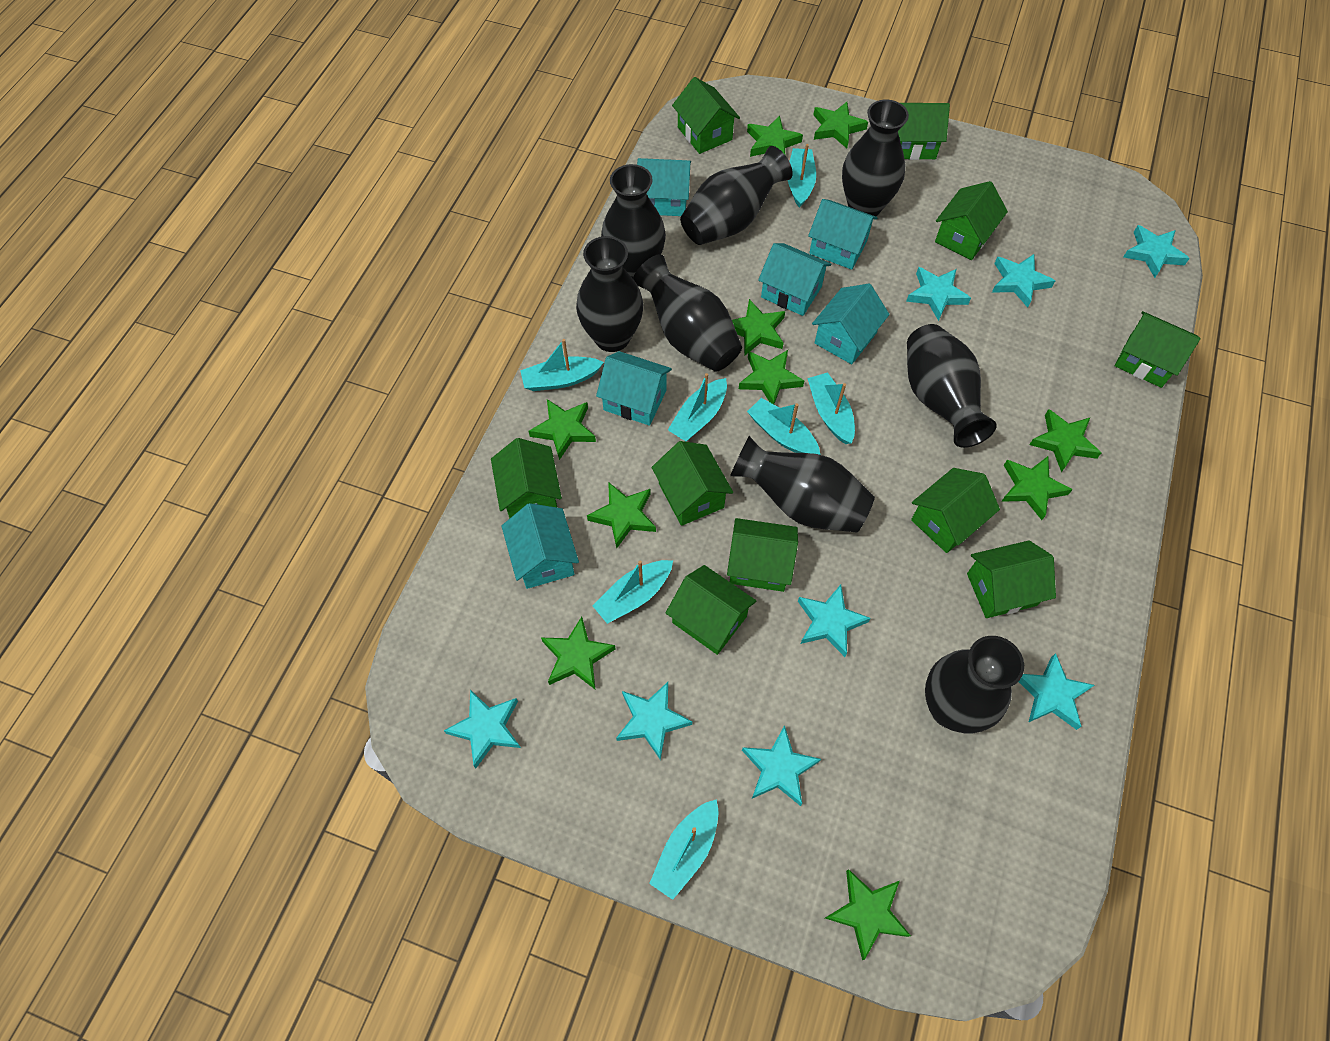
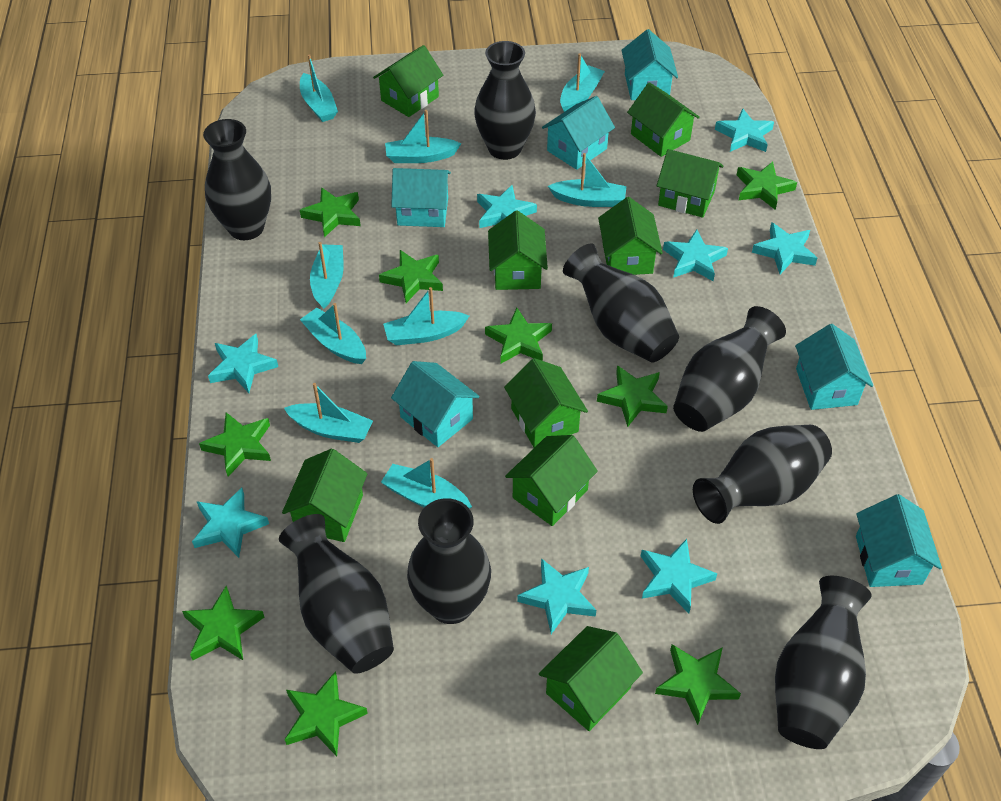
green house: [491,438,562,519] [652,441,733,526] [666,565,756,655] [672,77,740,154] [727,518,798,592] [898,103,950,160] [911,468,1000,553] [935,181,1008,260] [967,540,1056,618] [1115,311,1201,388] = 10 -> [282,449,367,542] [373,45,443,117] [488,210,548,290] [504,358,588,448] [505,435,598,526] [539,626,643,731] [598,197,663,275] [627,82,700,157] [657,149,724,218] = 9
green star: [529,399,596,460] [541,617,615,689] [587,482,656,549] [732,299,785,356] [739,350,804,404] [747,115,803,157] [814,102,868,148] [825,869,911,960] [1001,456,1073,520] [1029,409,1101,472] = 10 -> [182,586,265,660] [199,412,271,477] [285,671,368,756] [300,187,361,237] [379,250,443,303] [485,308,552,364] [597,365,668,427] [655,644,741,725] [737,162,797,210] = 9
turquoise boat: [520,339,604,391] [592,560,673,624] [649,799,719,900] [668,373,727,441] [747,398,821,455] [788,144,816,208] [807,372,855,444] = 7 -> [284,383,373,443] [300,54,338,122] [300,303,366,364] [310,242,344,309] [381,458,472,509] [383,287,469,345] [385,110,461,163] [548,153,626,207] [560,53,605,112] = 9

